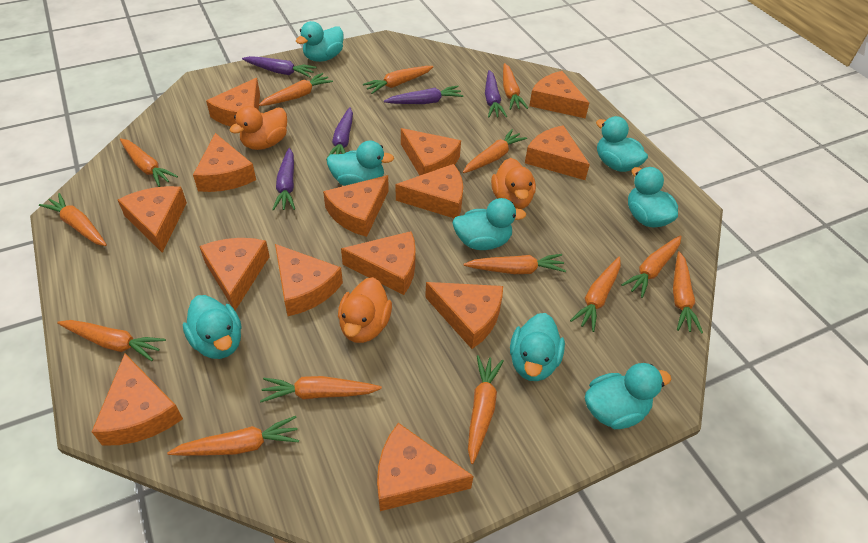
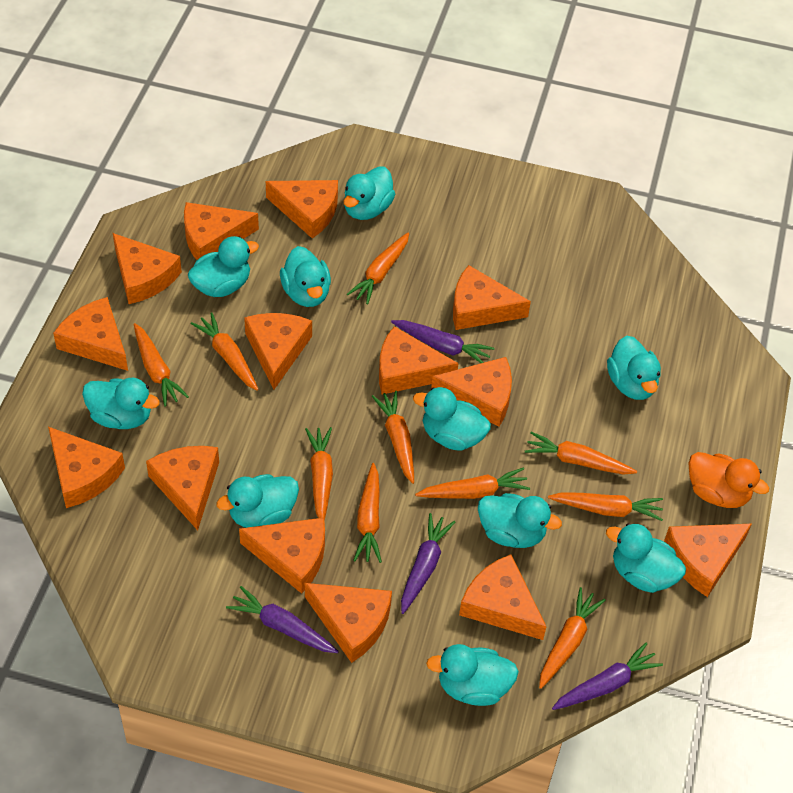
orange carrot: [39,193,107,246] [57,320,166,361] [120,138,178,187] [167,416,299,456] [259,73,333,106] [260,376,382,402] [363,66,433,94] [463,129,527,173] [464,254,566,274] [468,355,504,464] [503,63,528,110] [570,257,621,332] [621,235,681,298] [673,251,703,334] = 14 -> [134,323,189,406] [191,312,258,391] [305,427,333,520] [347,232,409,304] [353,463,382,563] [372,391,414,484] [415,467,530,499] [525,432,637,475] [539,587,605,689] [548,492,663,521] = 10
orange duck: [230,106,287,150] [338,277,392,343] [491,158,536,209] = 3 -> [688,452,769,508] = 1
purple carrot: [242,56,317,77] [272,148,295,211] [326,107,353,161] [384,86,464,104] [485,70,507,117] = 5 -> [226,586,339,653] [391,320,494,363] [401,513,455,614] [552,643,663,710] = 4
turquoise duck: [183,295,242,359] [296,21,344,62] [327,141,394,186] [452,198,526,250] [510,313,565,381] [585,363,671,429] [596,116,648,172] [628,167,678,228] = 8 -> [82,378,160,429] [188,236,259,297] [216,474,299,528] [280,246,331,307] [344,166,395,220] [413,387,491,451] [426,644,519,706] [478,493,562,548] [606,523,686,593] [607,336,661,400] = 10

